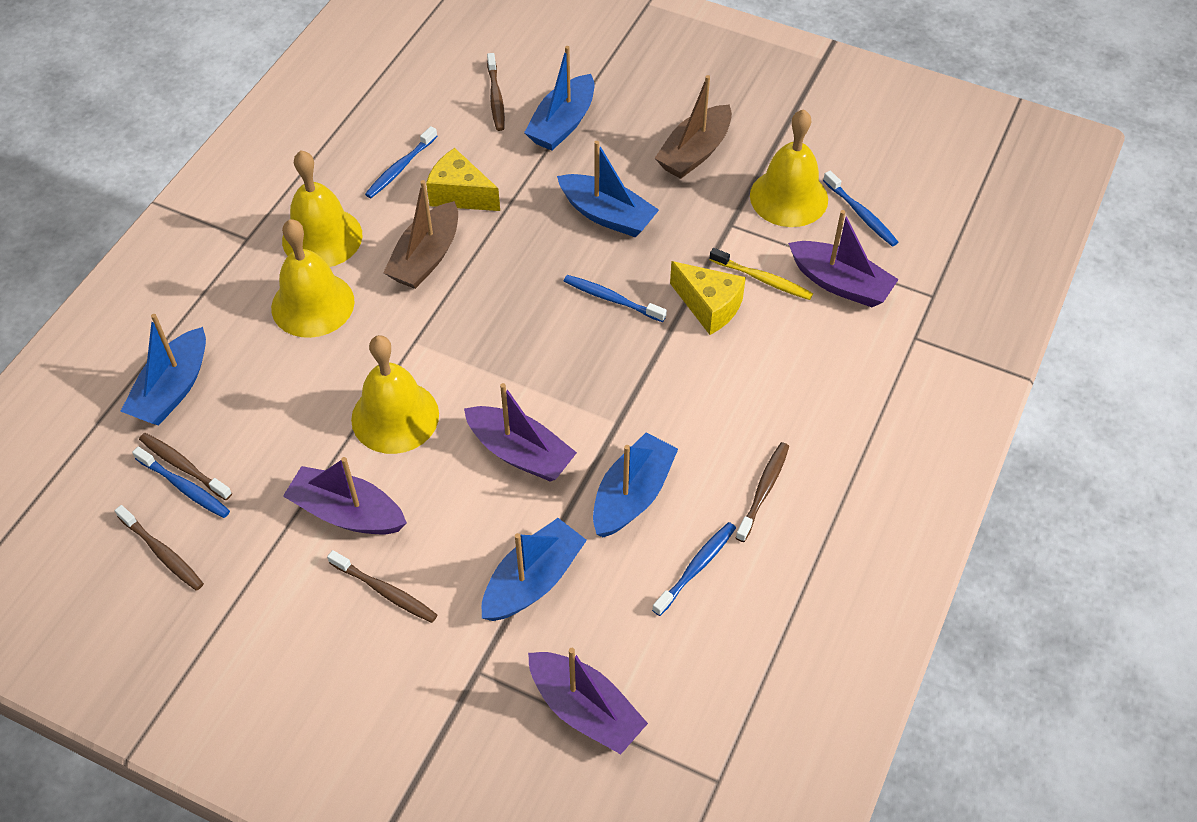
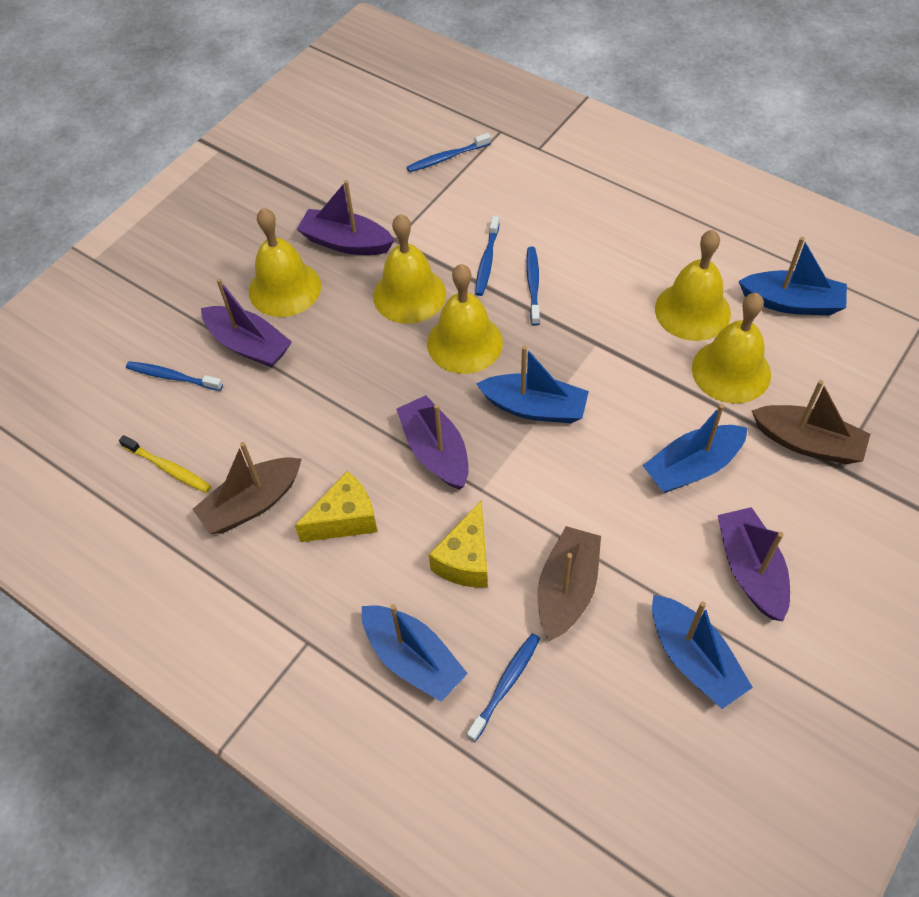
brown boat: [383,180,458,289] [655,75,732,179] = 2 -> [193,442,302,534] [538,526,601,641] [752,380,870,464] = 3
brown toothbrush: [115,505,204,591] [139,433,232,500] [327,550,437,623] [487,53,505,131] [736,442,789,542] = 5 -> none = 0
yellow bell: [271,219,355,338] [282,150,362,267] [351,335,439,454] [750,109,828,227] = 4 -> [249,208,321,317] [373,214,446,324] [427,264,503,374] [655,230,731,341] [692,293,771,404] = 5

